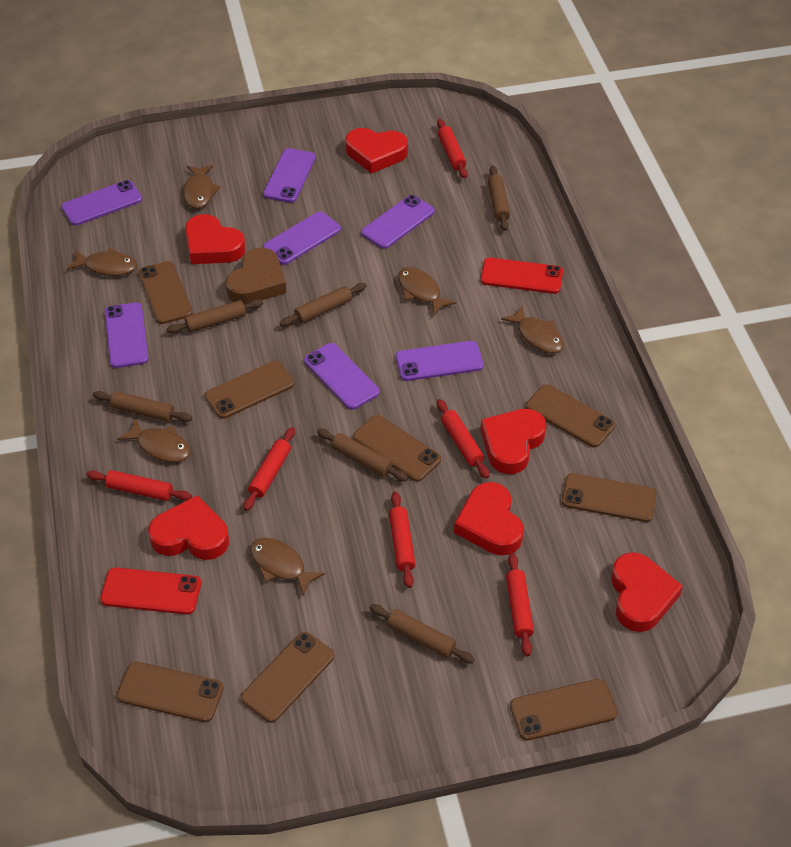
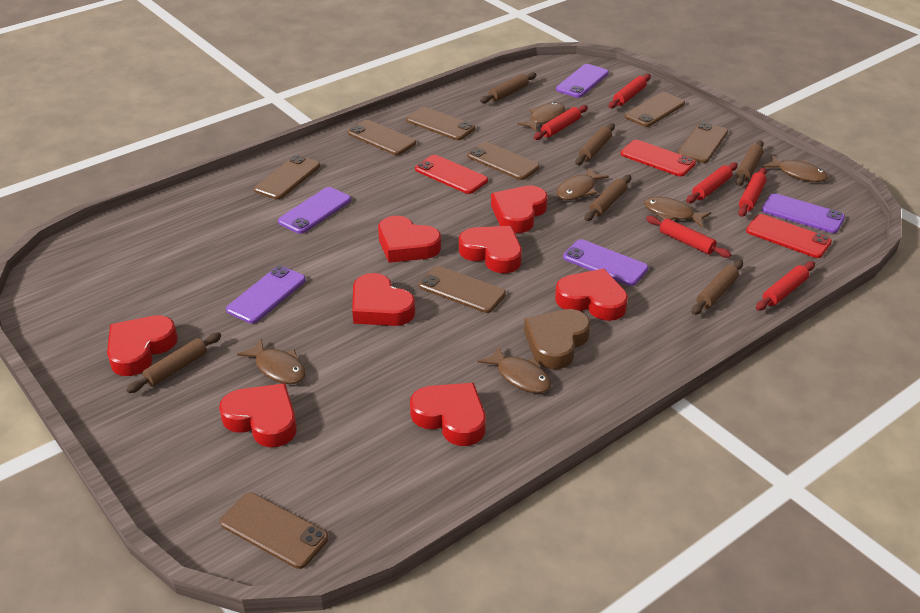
purple phone: [61,180,142,226] [105,302,149,368] [263,148,316,203] [263,212,341,265] [304,343,380,410] [361,195,435,249] [396,341,484,381] = 7 -> [226,266,306,324] [278,187,351,234] [556,64,609,98] [563,239,649,286] [762,193,845,233] = 5
red heart: [148,495,229,560] [185,214,246,264] [345,128,408,174] [454,482,524,555] [480,409,546,474] [611,552,683,632] = 6 -> [107,315,178,376] [219,383,297,447] [352,273,415,326] [378,216,441,263] [410,383,486,446] [459,226,522,273] [491,185,548,233] [555,269,628,321] = 8
red phone: [100,567,201,615] [481,258,563,294] = 2 -> [415,155,488,194] [620,140,696,177] [746,214,832,258] = 3

